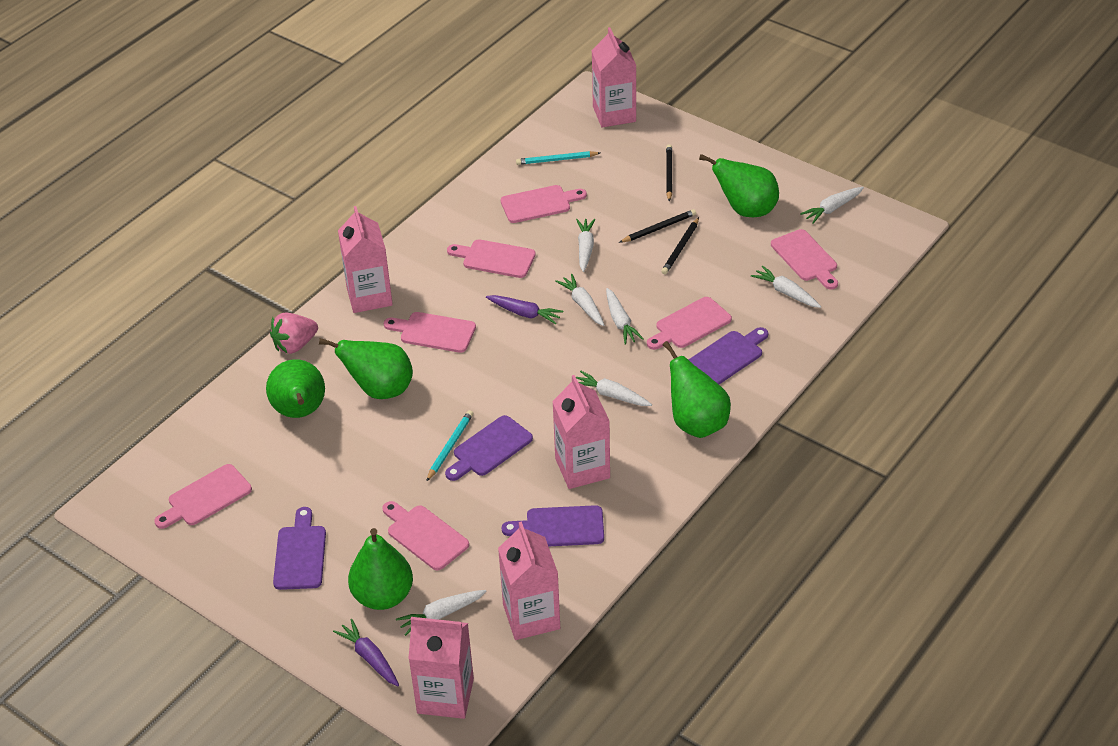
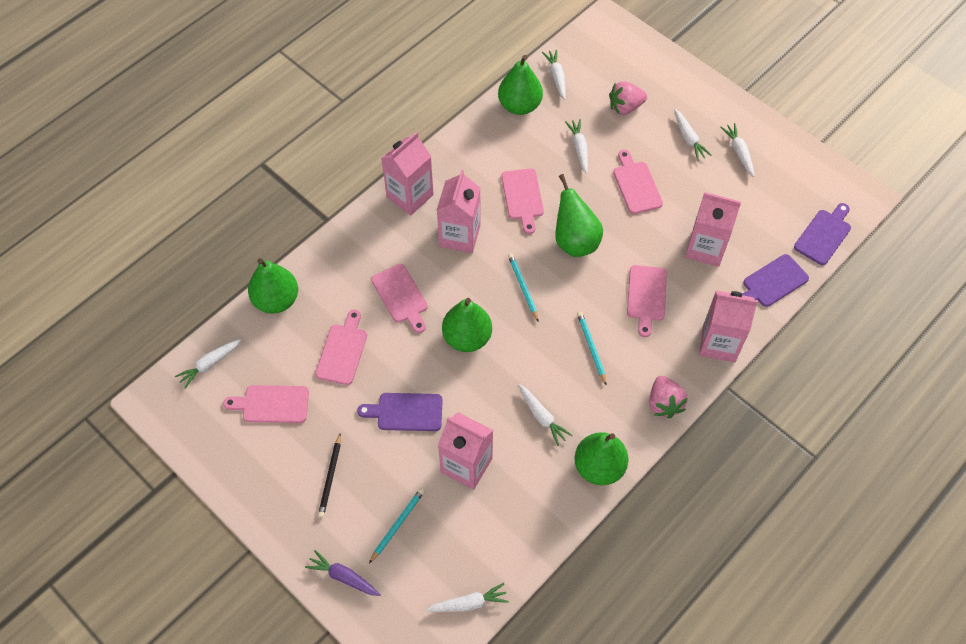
black pencil: [619,209,696,243] [661,217,699,274] [666,144,672,202] = 3 -> [318,433,341,518] = 1
pink cutting board: [154,464,252,529] [382,501,469,571] [384,312,476,353] [447,239,536,278] [501,185,587,223] [647,297,732,350] [771,229,838,289] = 7 -> [223,385,309,423] [315,310,367,385] [371,264,428,333] [501,168,544,234] [613,150,663,214] [627,265,667,337] = 6
pink strawberry: [270,313,318,354] = 1 -> [609,81,647,115] [649,376,687,418] = 2
purple carrot: [333,619,399,686] [486,295,563,324] = 2 -> [305,550,381,596] = 1
purple cutting board: [273,507,326,590] [445,415,533,481] [502,505,604,546] [688,327,768,384] = 4 -> [357,393,443,431] [742,254,809,307] [794,203,851,265] = 3
turquoise pencil: [426,410,473,482] [516,151,600,165] = 2 -> [369,488,425,563] [508,253,539,322] [577,312,606,385] = 3

